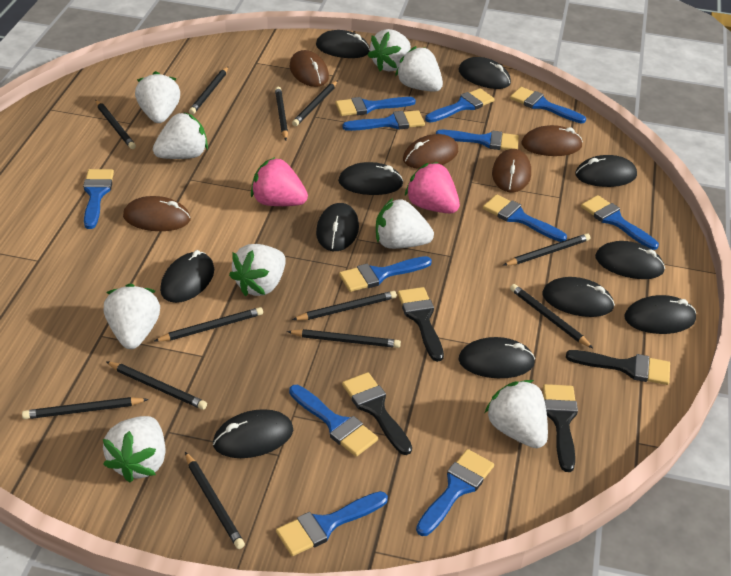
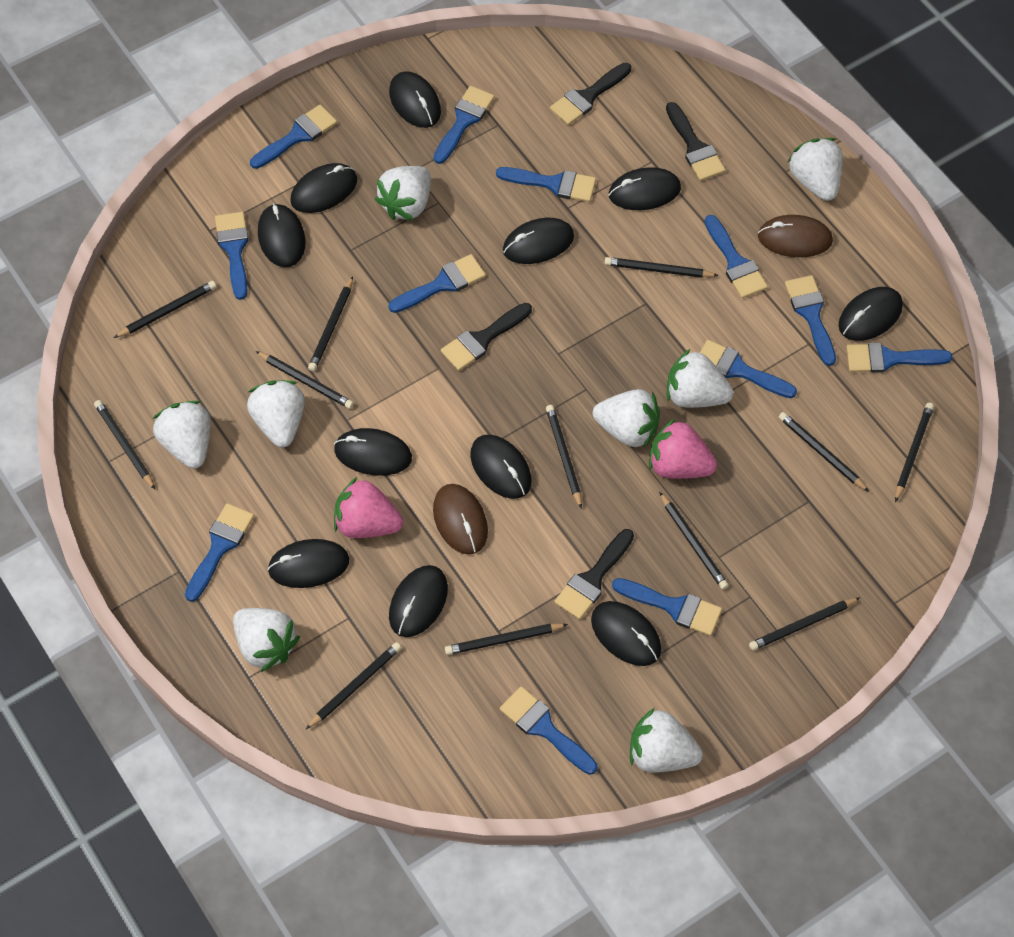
brown mouse: [123,196,191,231] [289,50,329,87] [403,134,458,169] [492,149,531,192] [521,125,583,156] = 5 -> [433,484,488,555] [758,215,833,257] = 2
white strawberry: [103,416,166,483] [104,284,160,349] [135,71,180,123] [153,112,208,159] [229,244,286,296] [367,29,411,72] [376,198,434,249] [395,46,443,92] [485,380,548,448] = 9 -> [153,401,211,468] [233,608,300,672] [247,380,305,447] [375,166,431,221] [593,389,660,449] [630,708,703,772] [667,348,733,408] [788,138,843,201] = 8

